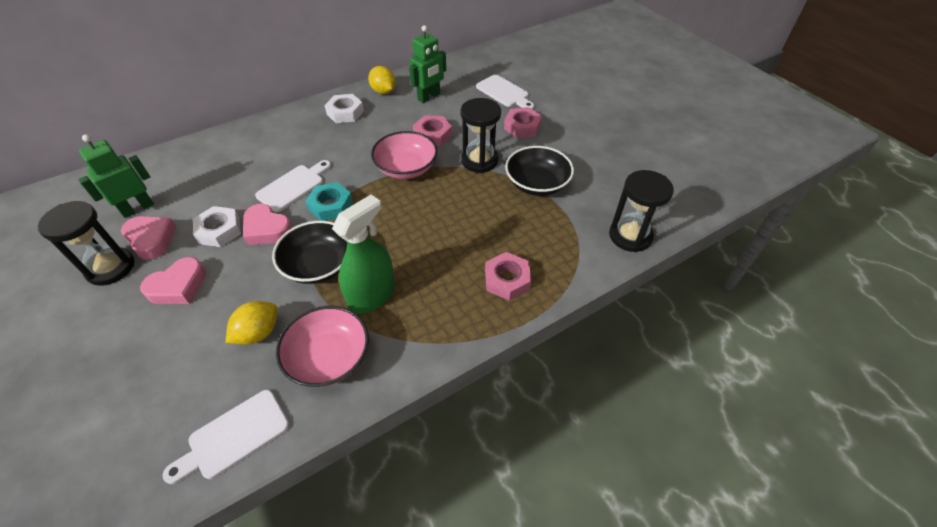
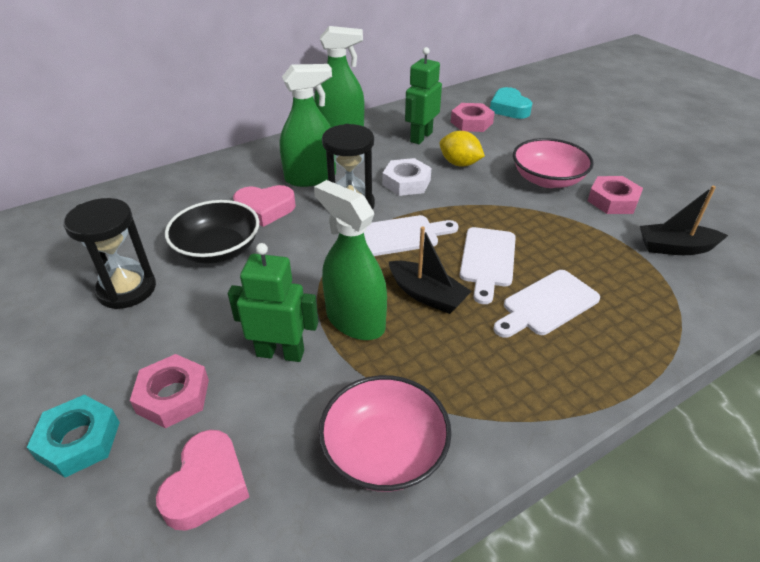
black boat: none = 0 -> [388,227,472,314] [640,186,728,255] = 2
black bowl: [272,221,347,284] [505,146,574,196] = 2 -> [165,200,259,264] = 1
black hourglass: [38,201,134,286] [461,98,501,173] [609,170,674,252] = 3 -> [63,198,156,309] [322,124,375,210] = 2
green spray bottle: [332,195,395,314] = 1 -> [280,64,336,187] [314,26,365,128] [314,180,387,340] = 3
pink heart: [121,216,177,260] [140,257,206,304] [243,204,292,245] = 3 -> [156,430,249,531] [233,185,296,227] = 2
turquoise heart: none = 0 -> [490,87,532,119] = 1
white nut: [193,206,241,247] [324,94,364,123] = 2 -> [383,158,431,196] = 1
yellow lemon: [226,301,277,345] [368,66,396,94] = 2 -> [440,131,485,167] = 1

